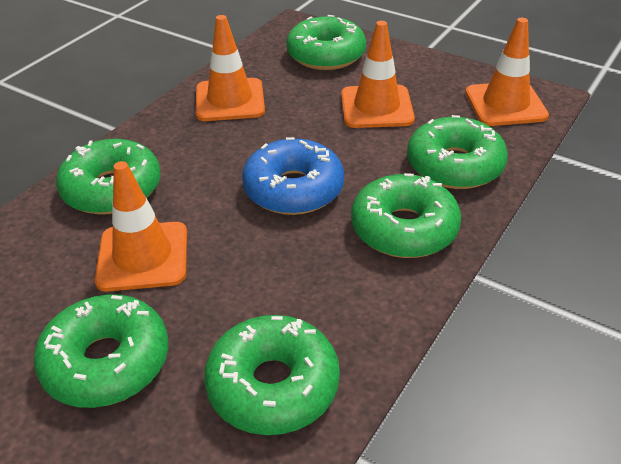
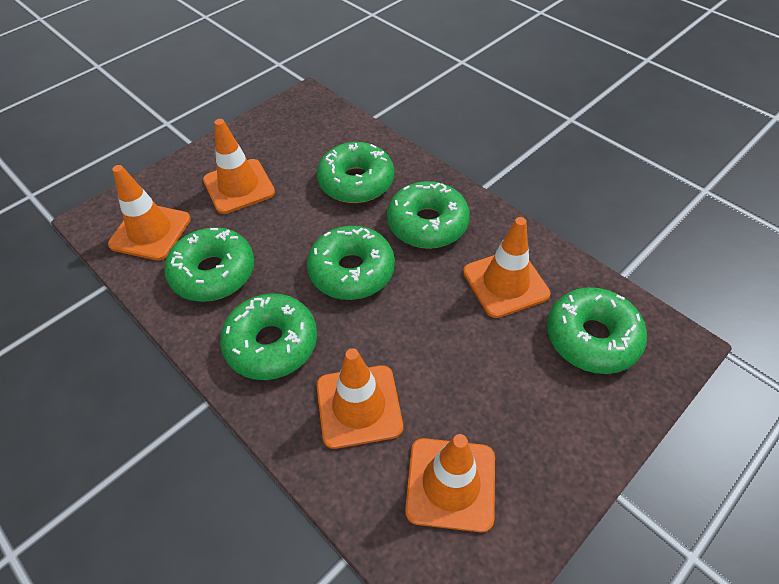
blue donut: [242,137,344,215] = 1 -> none = 0
orange traffic cone: [95,161,187,292] [196,15,265,121] [341,21,415,128] [465,18,549,126] = 4 -> [108,165,191,261] [203,119,275,214] [317,348,403,449] [405,434,495,532] [463,217,550,318] = 5

